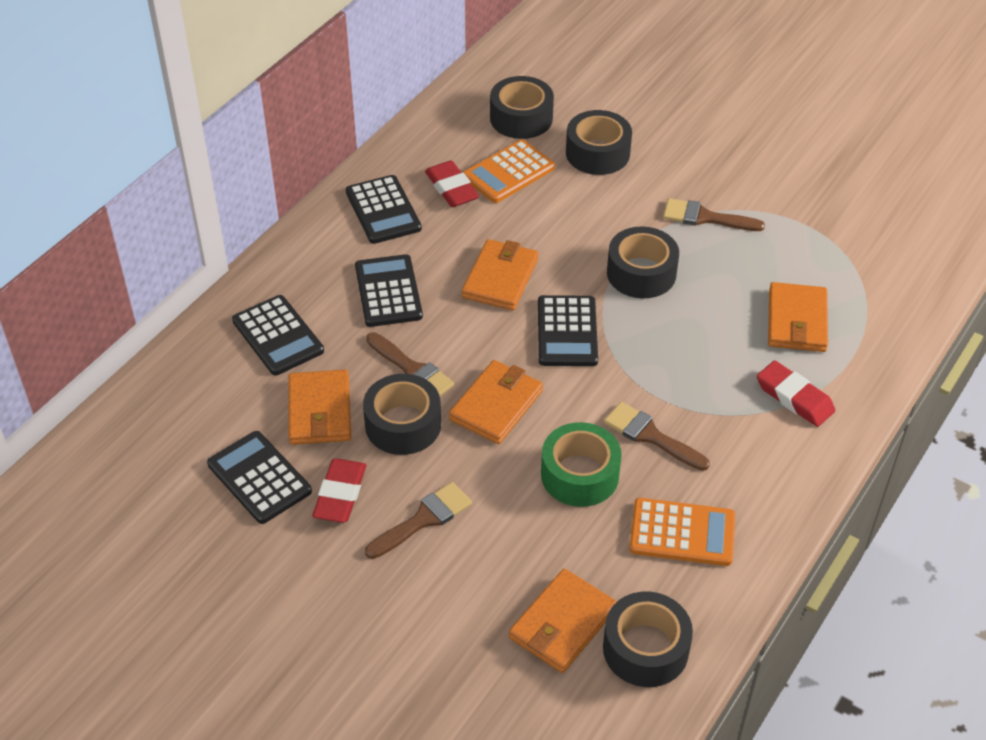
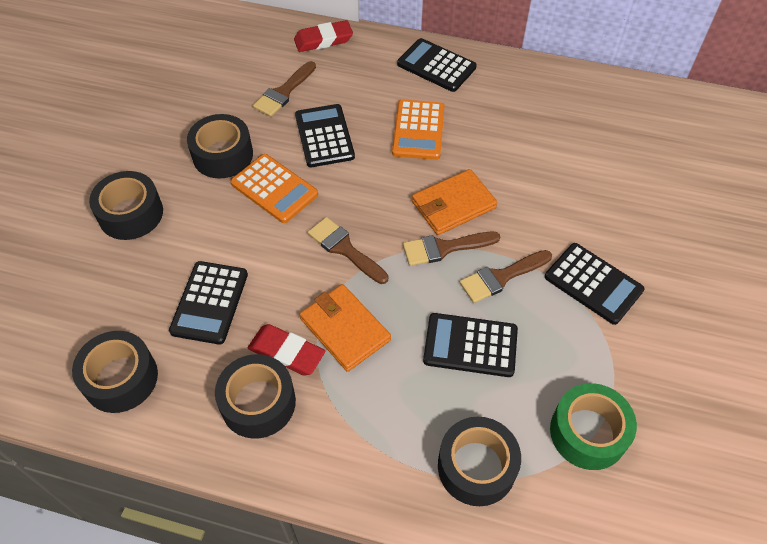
orange wallet: [288,370,351,445] [449,360,543,444] [462,239,538,310] [509,569,617,673] [768,282,828,352] = 5 -> [300,284,391,372] [412,169,497,235] = 2
red eraser: [312,459,366,523] [425,160,479,207] [757,361,835,427] = 3 -> [248,324,325,376] [294,20,353,52] = 2

